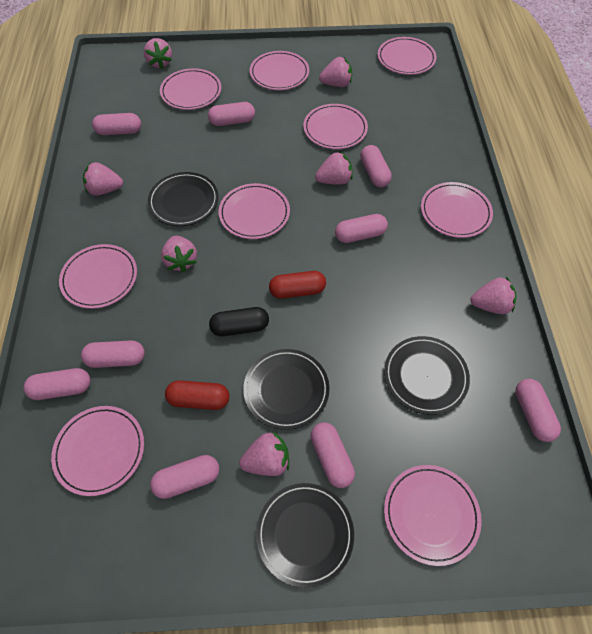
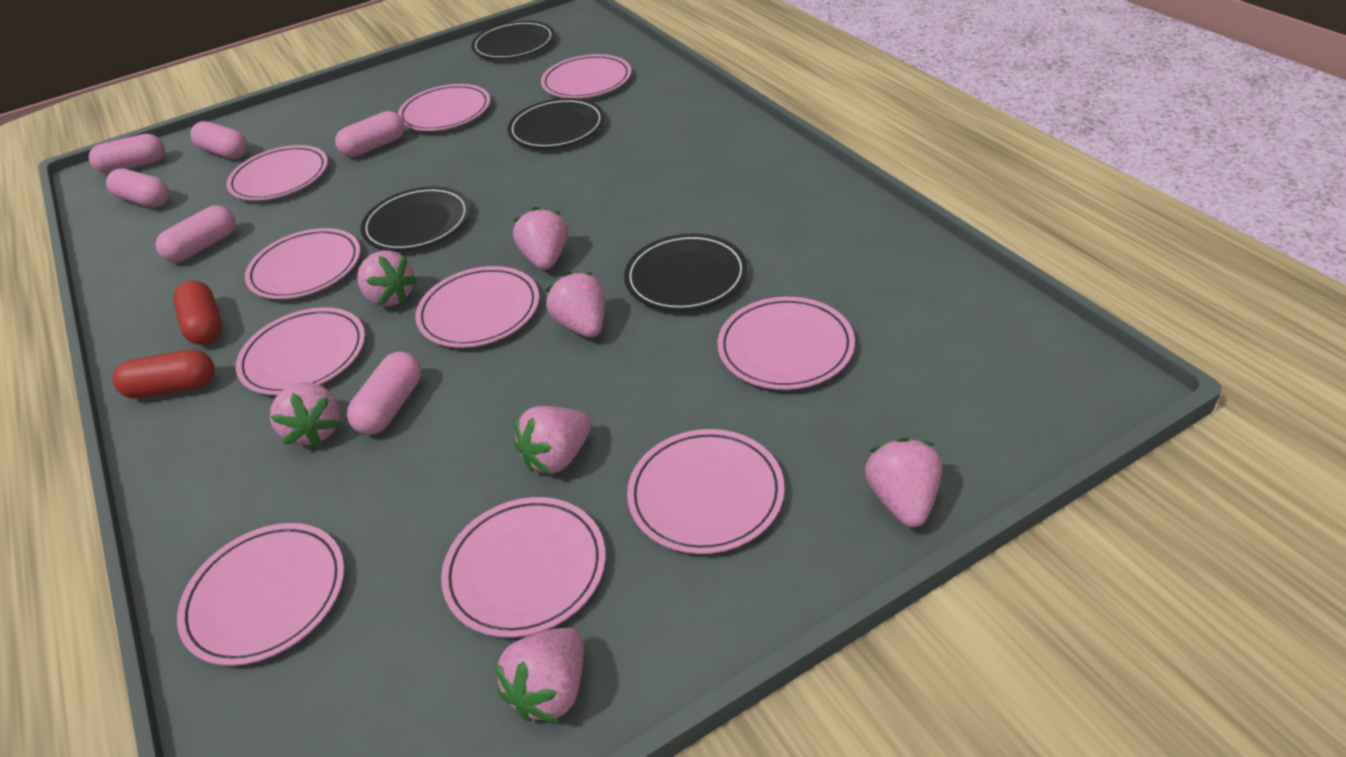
black capsule: [209,307,269,336] = 1 -> none = 0
pink capsule: [24,368,91,400] [81,340,145,368] [92,113,141,135] [150,455,219,499] [208,102,255,126] [310,422,355,488] [335,214,388,243] [360,145,392,187] [515,379,561,442] = 9 -> [89,134,165,173] [106,169,169,207] [156,206,235,262] [190,121,248,159] [335,111,405,157] [347,352,421,435] = 6
pink plate: [51,406,144,496] [59,244,137,309] [160,68,221,110] [219,183,290,239] [250,51,309,90] [303,104,368,149] [378,37,437,75] [384,465,482,566] [421,182,493,238] = 9 -> [177,523,344,666] [226,145,328,201] [236,307,365,395] [245,228,360,299] [398,84,490,131] [415,266,539,348] [441,497,606,638] [541,54,631,98] [627,429,785,554] [717,297,855,390] = 10

